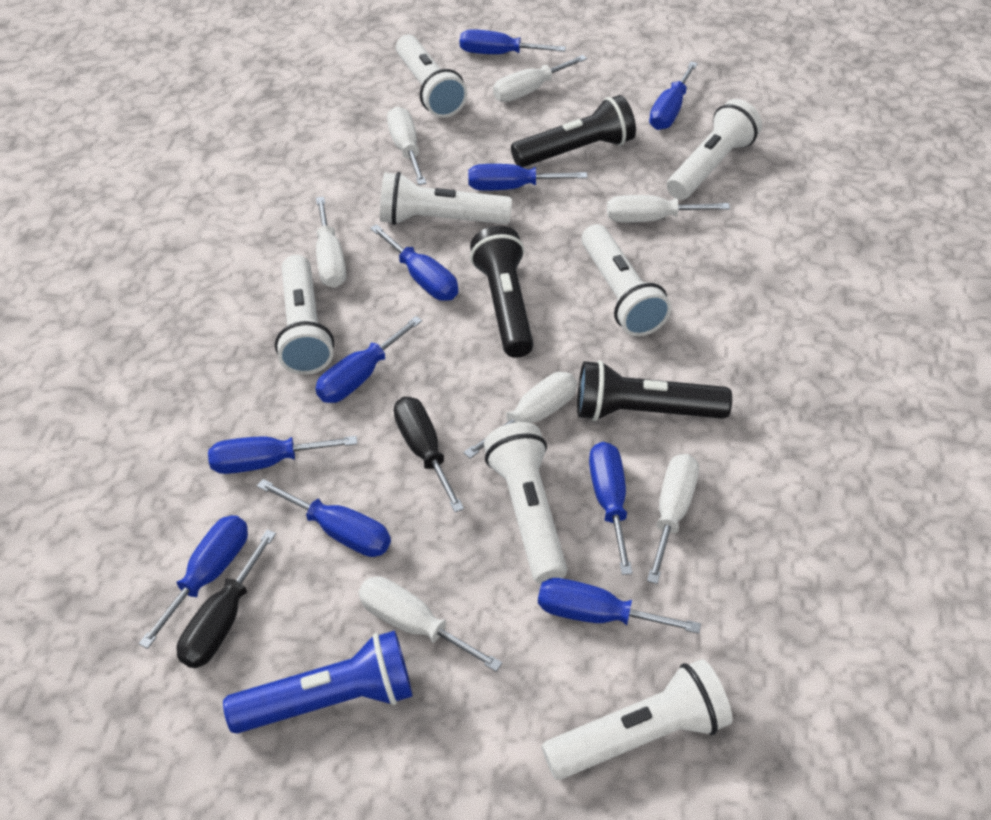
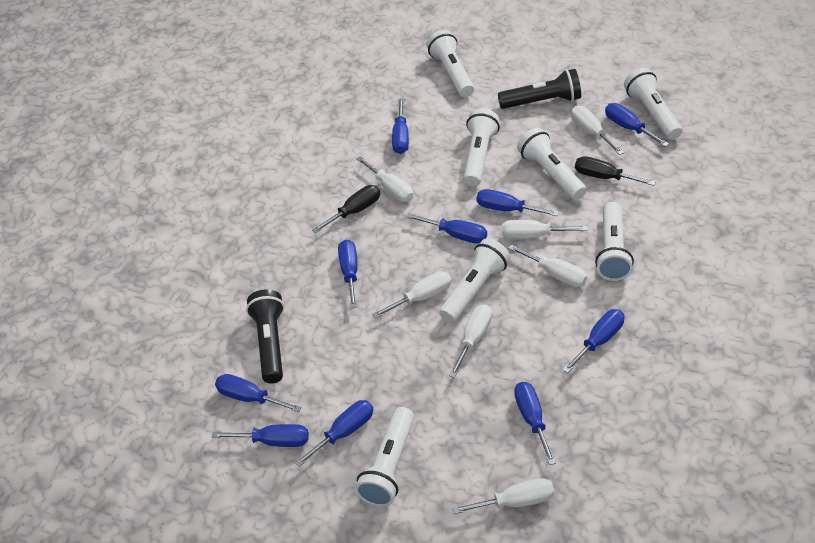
black flashlight: [470,226,534,358] [511,95,636,167] [577,360,732,421] = 3 -> [246,289,284,384] [498,69,581,109] = 2
blue flashlight: [223,630,413,734] = 1 -> none = 0

